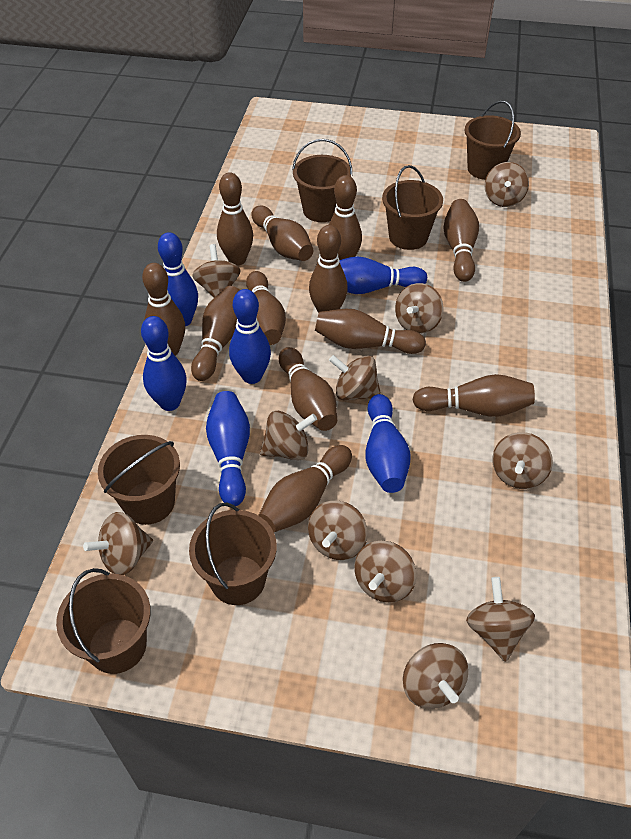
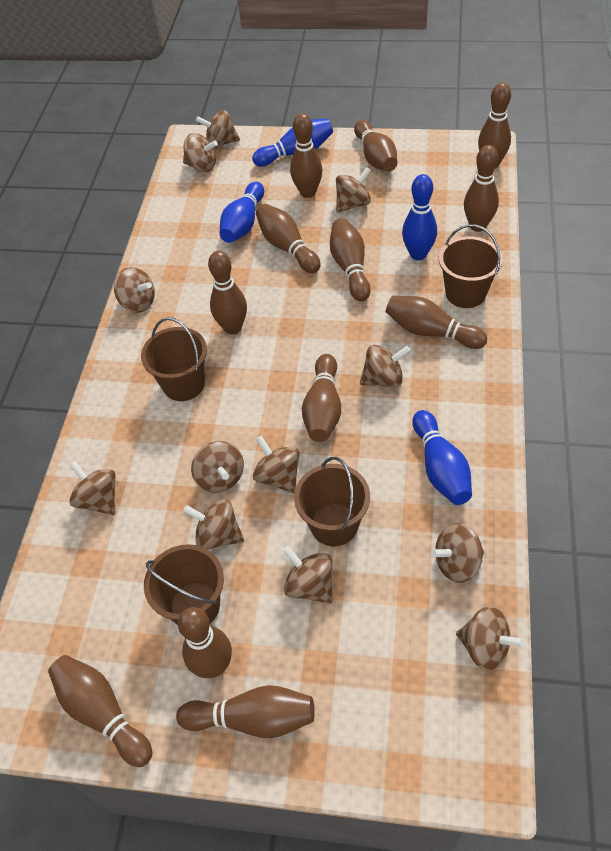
blue bowling pin: [141,316,187,411] [158,232,198,326] [206,391,250,506] [229,289,271,384] [340,256,427,294] [365,394,411,493] = 6 -> [220,182,264,243] [252,119,333,167] [402,174,437,260] [412,410,472,505] = 4
brown bucket: [56,568,151,674] [98,435,180,525] [189,502,277,605] [292,139,352,222] [382,165,443,250] [464,100,521,180] = 6 -> [141,317,207,401] [144,544,224,625] [294,457,370,546] [439,224,503,308] = 4
brown spinning top: [83,512,153,575] [192,244,241,298] [260,411,317,461] [308,501,368,560] [329,355,381,401] [354,541,416,603] [395,283,444,334] [403,643,468,709] [466,577,535,662] [485,162,529,207] [492,432,553,489] = 11 -> [69,461,116,515] [114,267,155,313] [183,133,218,172] [183,499,244,550] [191,441,244,493] [196,110,240,148] [253,435,300,494] [283,546,333,604] [336,167,371,213] [360,345,410,387] [431,523,484,583] [456,606,525,671] = 12

